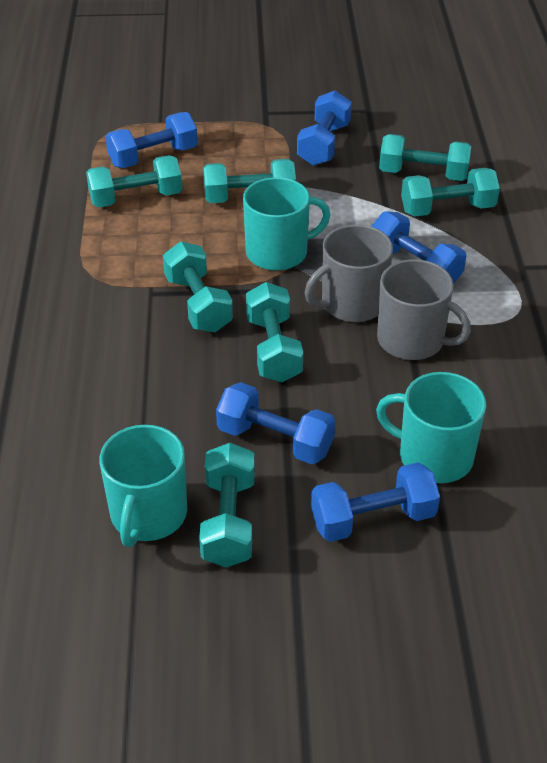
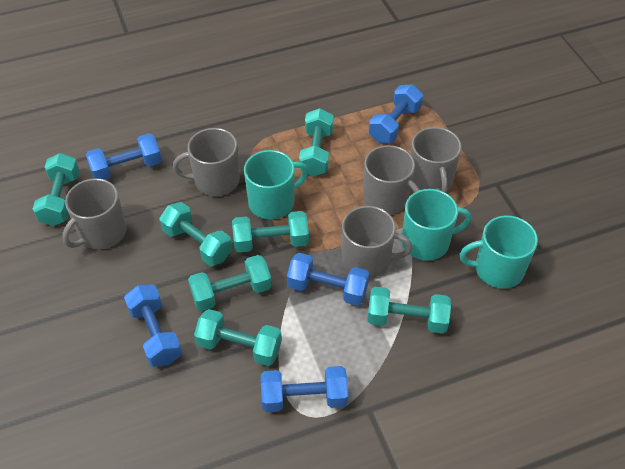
grey mug: [305,225,393,322] [377,259,471,360] = 2 -> [62,178,127,250] [173,128,240,196] [342,206,413,278] [363,145,420,214] [411,127,462,193] = 5

